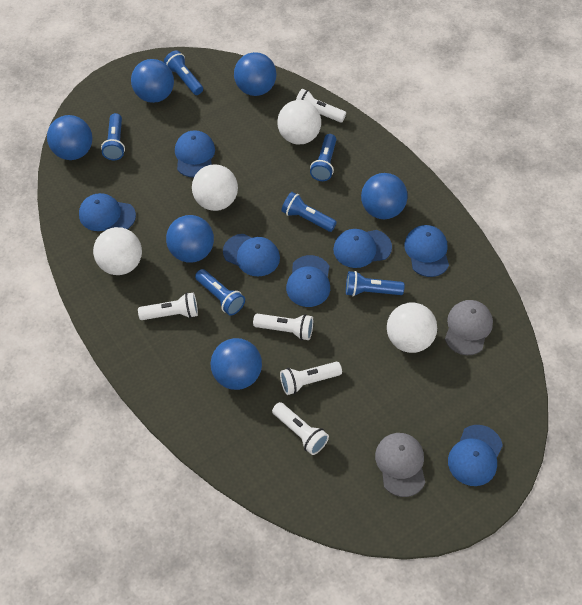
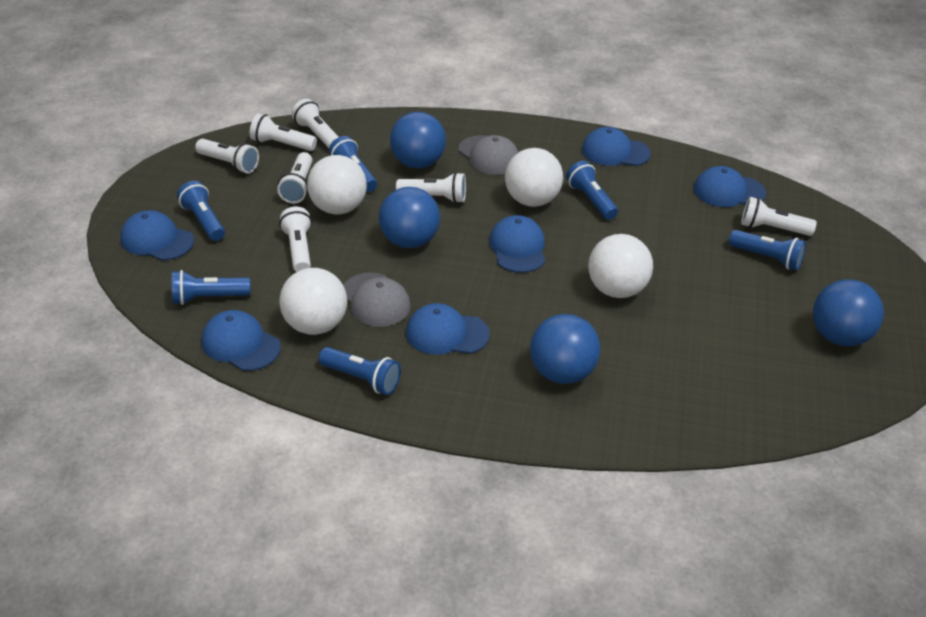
blue ball: [47,115,92,160] [131,59,174,103] [166,215,214,263] [211,338,262,390] [234,52,276,96] [361,173,407,219] = 6 -> [379,187,440,248] [390,112,446,169] [530,314,600,384] [813,279,884,346] = 4
blue cap: [79,193,136,231] [175,130,215,178] [223,234,280,276] [286,255,330,307] [333,229,392,268] [404,225,449,277] [448,425,503,486] = 7 -> [120,210,194,261] [201,310,281,371] [406,303,490,355] [489,215,545,273] [582,127,651,166] [694,166,766,207] = 6
white flashlight: [138,292,198,320] [253,314,313,340] [272,402,329,455] [280,362,342,395] [296,89,346,123] = 5 -> [195,139,259,173] [250,114,317,151] [277,152,312,203] [279,207,312,272] [291,99,339,148] [396,172,466,203] [741,197,817,236] = 7

